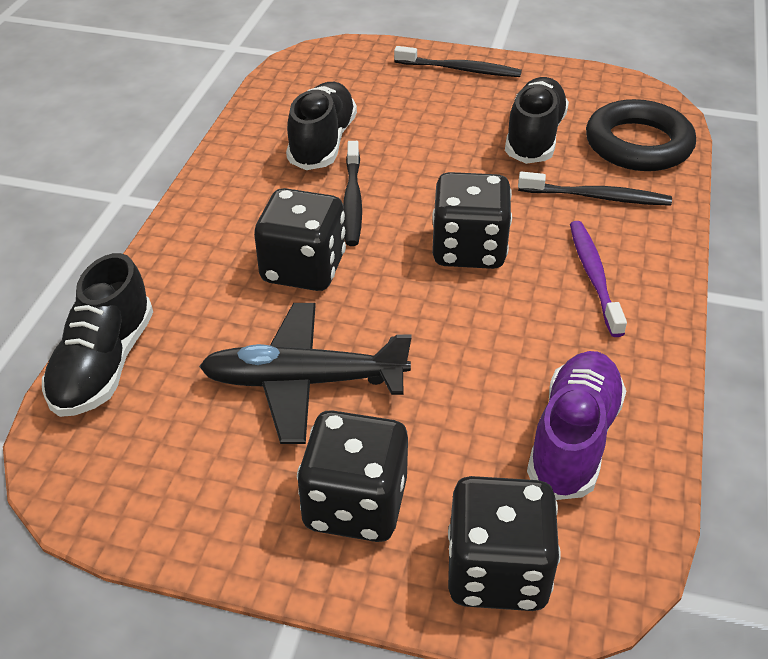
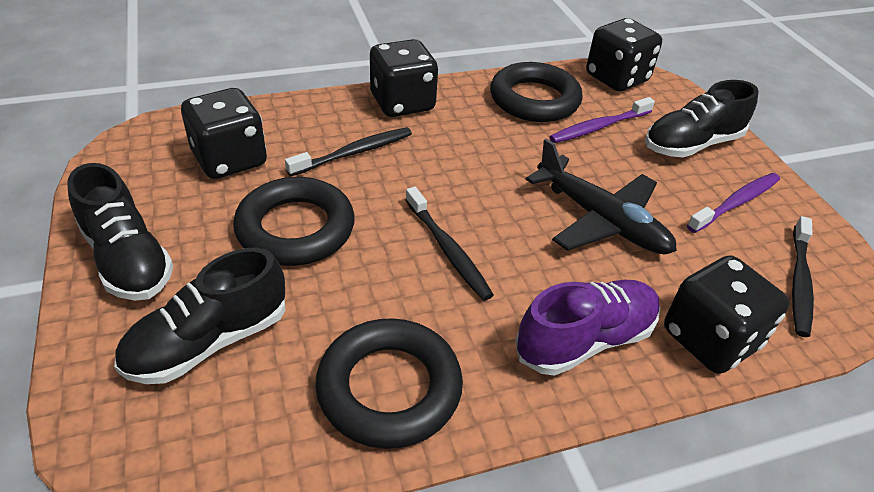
black ring: [586,99,696,171] = 1 -> [233,177,355,266] [315,318,463,449] [490,62,583,122] = 3
purple toothbrush: [570,221,627,337] = 1 -> [549,97,655,143] [687,173,780,233] = 2

